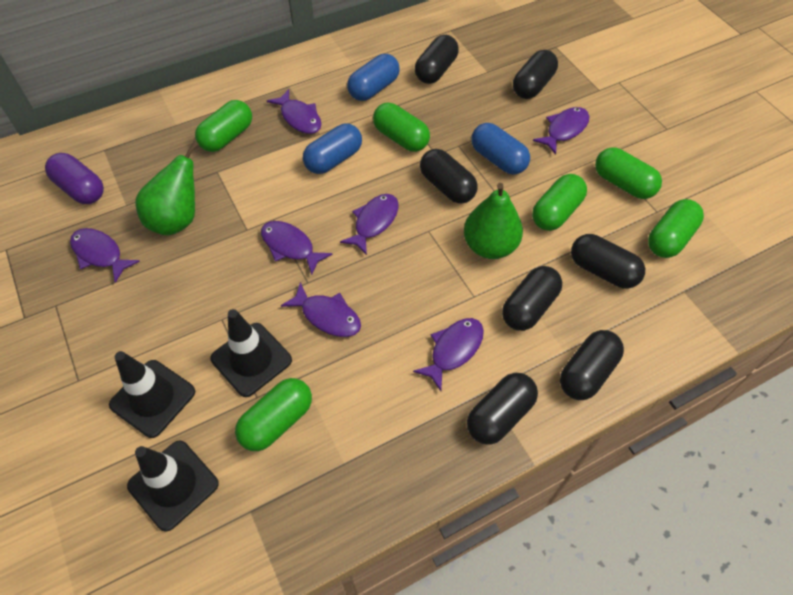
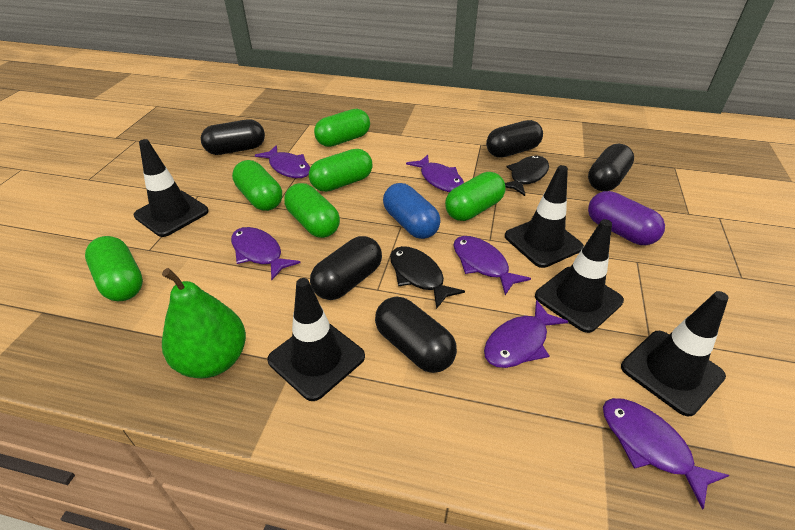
black capsule: [415,35,459,84] [420,149,477,204] [467,373,538,445] [502,266,562,331] [513,50,558,99] [560,330,624,400] [571,234,645,289] = 7 -> [201,119,265,155] [310,236,382,300] [375,297,457,373] [486,120,543,158] [588,144,634,191] = 5
black fish: none = 0 -> [390,246,465,309] [505,156,549,196] = 2
black traffic cone: [109,351,195,438] [127,440,219,532] [211,309,292,397] = 3 -> [134,139,209,237] [267,278,365,401] [505,165,584,268] [535,219,624,333] [621,291,729,416] = 5
blue capsule: [303,123,362,174] [347,54,400,101] [471,123,530,175] = 3 -> [383,183,441,239] = 1
green pear: [135,141,199,236] [464,183,523,259] = 2 -> [162,268,246,379] = 1
purple fish: [70,228,140,283] [261,221,333,275] [267,89,322,134] [281,282,361,337] [340,194,398,255] [413,318,484,391] [533,107,590,155] = 7 -> [231,227,300,280] [255,145,310,178] [406,155,464,192] [453,236,531,295] [484,300,569,368] [603,398,729,510] = 6

